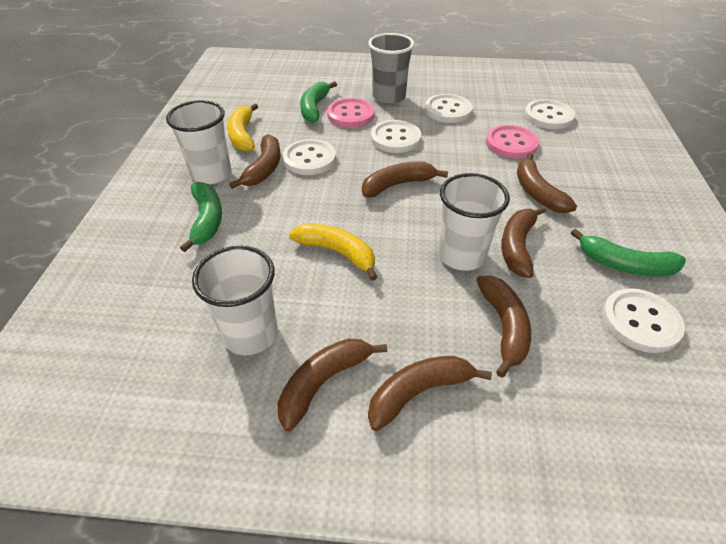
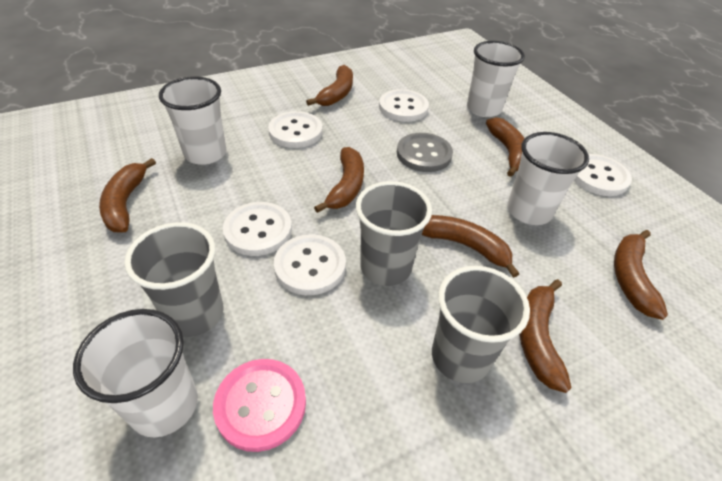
green banana: [180,182,222,252] [300,81,337,123] [571,229,686,276] = 3 -> none = 0
grey button: none = 0 -> [397,133,453,172] = 1
grey cup: [368,33,414,104] = 1 -> [124,222,224,337] [356,181,432,286] [432,266,530,383] = 3
pink button: [327,98,375,128] [486,125,539,159] = 2 -> [213,359,306,452] = 1
white cup: [166,100,231,184] [192,246,278,355] [438,173,510,271] = 3 -> [73,309,198,437] [159,77,227,165] [467,41,525,117] [507,132,589,225] = 4
yellow banana: [227,103,258,152] [289,223,377,281] = 2 -> none = 0

